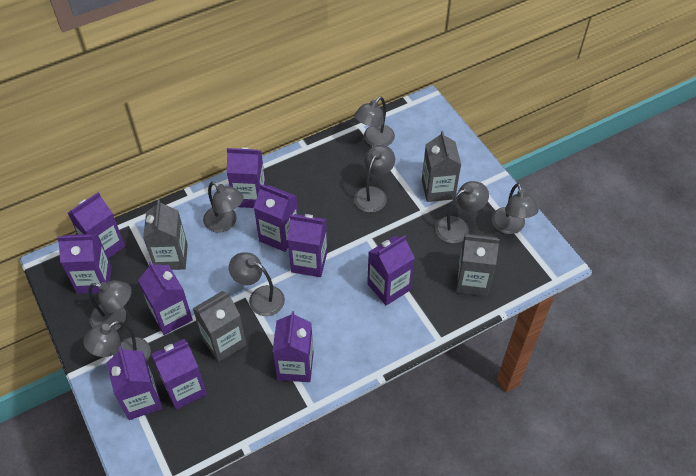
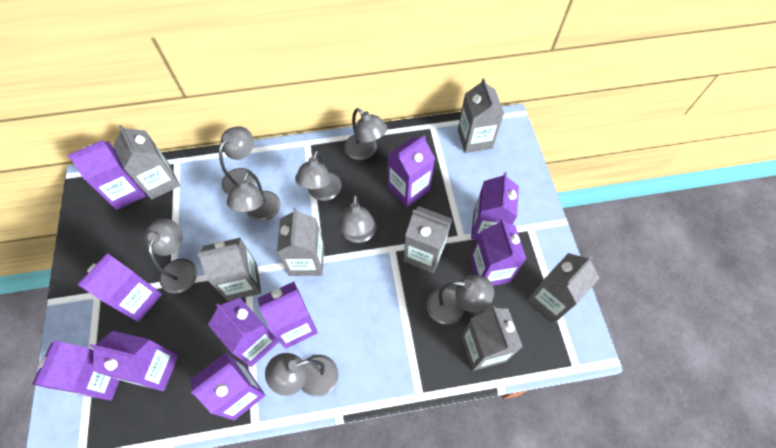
grey carton: [143,199,188,270] [193,291,246,362] [422,131,461,202] [456,234,500,296] = 4 -> [113,125,180,199] [197,238,261,301] [277,208,324,276] [404,206,452,273] [458,78,504,153] [461,306,523,371] [528,253,599,323] = 7

